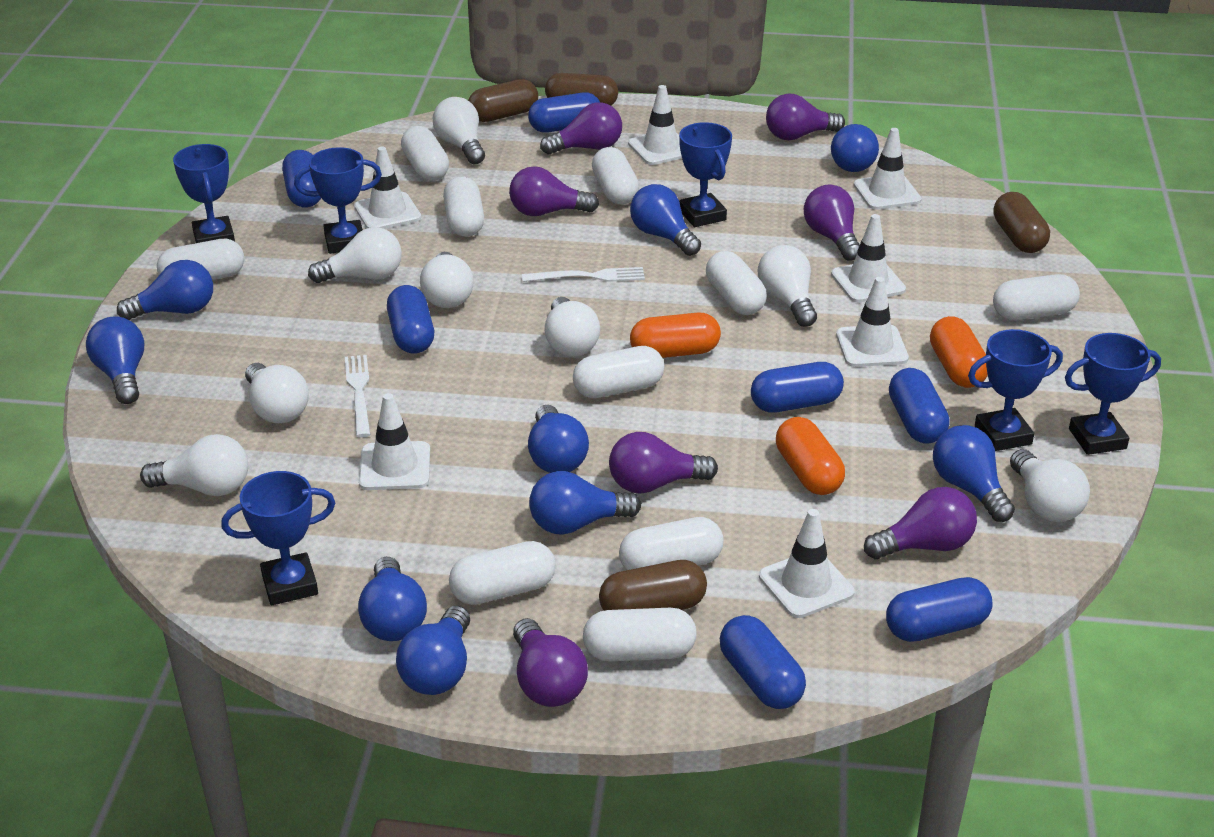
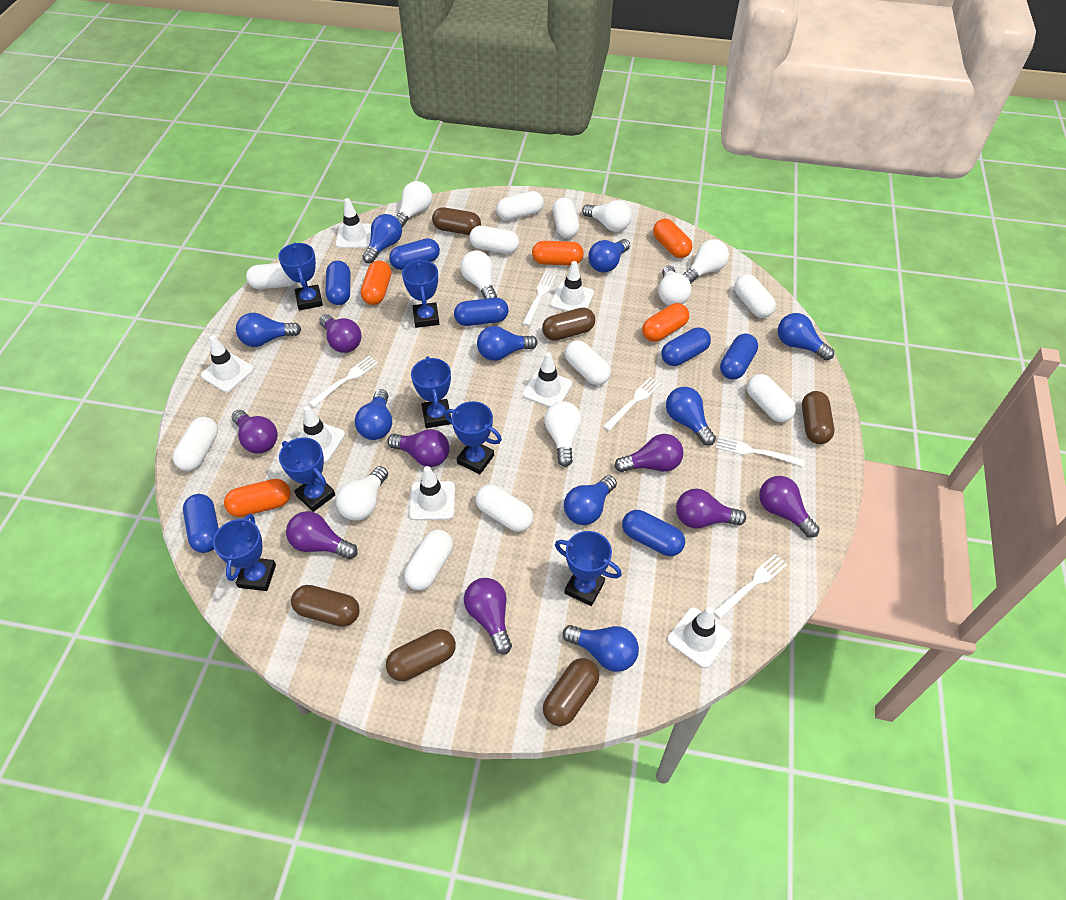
blue trophy: [173,144,235,243] [221,471,335,605] [294,147,382,254] [679,122,732,227] [968,329,1063,451] [1065,333,1161,455] = 6 -> [213,514,276,591] [278,243,323,310] [279,437,335,512] [402,259,439,328] [411,356,451,428] [445,401,502,474] [555,531,622,606] = 7
brown capsule: [468,79,538,122] [545,73,618,106] [599,560,707,611] [993,192,1050,253] = 4 -> [291,585,360,627] [386,629,456,681] [432,207,481,235] [542,308,595,341] [543,658,599,726] [802,391,834,444] = 6
orange capsule: [630,312,721,358] [776,417,845,495] [930,316,988,388] = 3 -> [224,479,291,517] [361,260,391,305] [532,241,584,265] [642,303,689,342] [653,219,692,258] = 5
purple light bulb: [509,166,599,216] [513,618,588,707] [540,102,622,155] [609,432,718,494] [766,93,845,140] [804,184,860,261] [864,487,977,559] = 7 -> [232,410,278,454] [286,511,358,559] [319,314,362,353] [388,429,450,467] [464,578,512,654] [615,434,684,472] [676,489,746,528] [759,476,820,538] = 8
white fork: [345,355,370,438] [522,267,645,282] = 2 -> [308,356,379,407] [522,273,556,326] [603,376,662,431] [714,554,788,619] [716,436,805,466] = 5
white light bulb: [140,434,248,496] [245,363,309,423] [308,227,402,283] [420,252,473,308] [433,97,485,164] [545,297,600,357] [758,245,817,327] [1010,449,1090,522] = 8 -> [336,466,388,521] [395,181,432,227] [460,251,497,299] [544,401,581,467] [582,200,632,232] [658,265,692,305] [682,239,729,284] = 7

